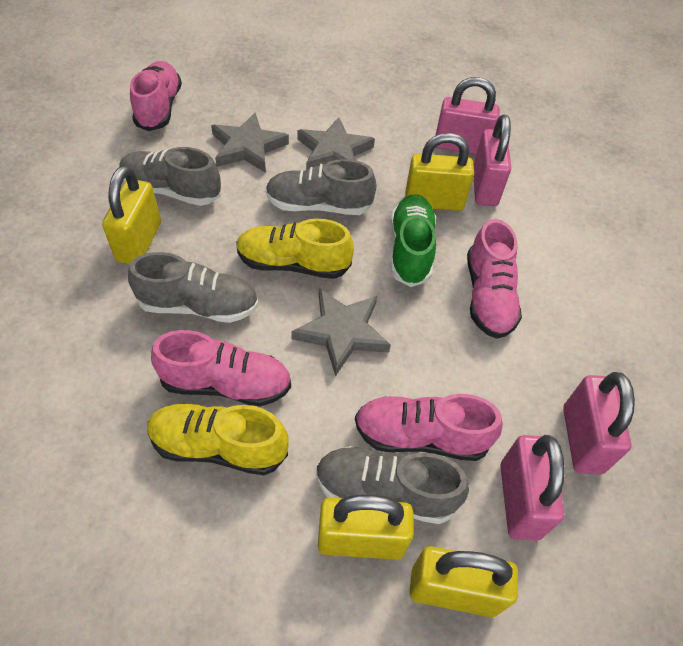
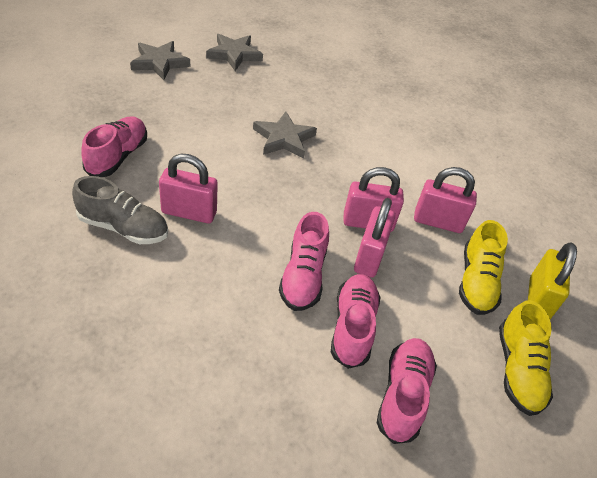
green shoe: [390,194,436,287] = 1 -> none = 0
grey shoe: [119,147,221,206] [128,252,259,323] [266,159,377,215] [316,446,469,524] = 4 -> [72,176,168,244] = 1
yellow padlock: [102,166,161,264] [318,495,414,560] [405,133,474,211] [409,546,518,617] = 4 -> [528,242,577,319] = 1

